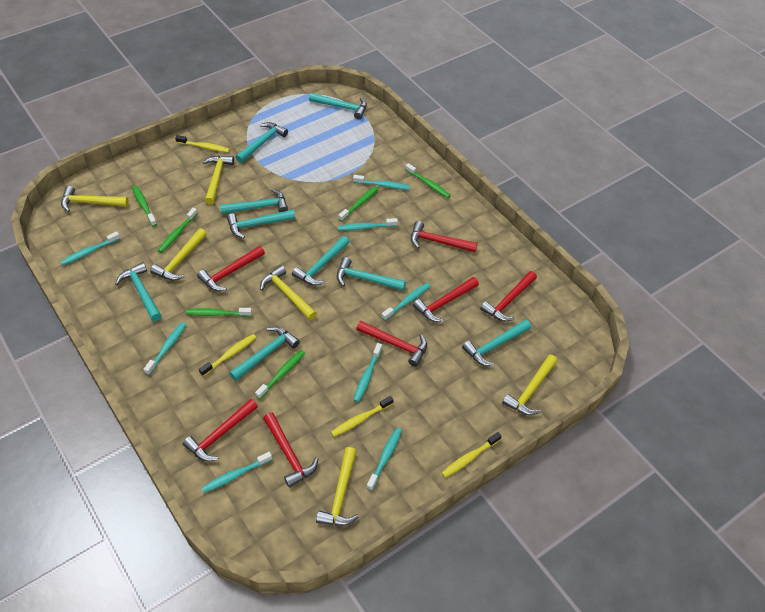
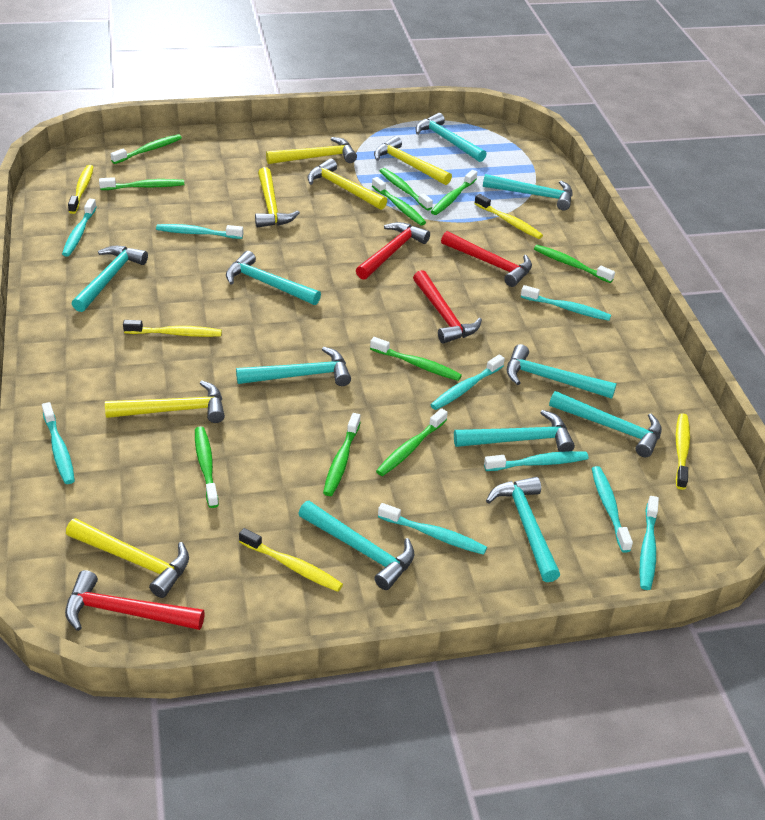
green toothbrush: [132,186,157,227] [158,208,198,253] [186,308,252,317] [255,350,305,399] [338,186,379,222] [405,163,451,198] = 6 -> [99,177,184,190] [111,134,182,164] [195,426,219,508] [323,413,361,496] [370,337,462,381] [372,177,426,225] [376,408,448,476] [380,168,433,211] [431,170,477,215] [534,245,615,283] = 10
red hammer: [183,399,258,461] [197,246,265,291] [263,413,318,488] [356,321,427,367] [411,221,478,252] [413,277,479,322] [480,271,537,322] = 7 -> [65,570,205,631] [356,222,430,280] [413,270,482,343] [441,231,532,287] = 4
turquoise hammer: [116,262,161,321] [220,189,288,214] [227,209,296,238] [229,327,300,381] [236,122,288,163] [292,236,349,286] [309,93,367,119] [337,257,406,291] [462,319,531,366] = 9 -> [72,246,148,312] [226,251,321,305] [236,347,351,386] [298,501,414,590] [415,113,487,162] [454,410,575,452] [483,174,573,211] [486,477,560,582] [507,344,616,399] [549,391,662,457] = 10
turquoise toothbrush: [60,231,120,265] [144,322,187,375] [201,452,272,493] [338,218,398,231] [353,175,410,190] [354,343,382,402] [367,428,402,491] [382,283,430,321] = 8 -> [42,402,75,484] [62,199,97,257] [156,224,243,239] [378,503,487,555] [430,354,505,410] [484,451,589,471] [521,285,611,321] [592,466,633,553] [640,496,659,590] = 9
yellow toothbrush: [175,135,230,153] [199,334,257,376] [331,396,393,437] [442,432,501,478] = 4 -> [68,165,93,214] [123,320,222,337] [239,528,343,592] [474,194,543,239] [676,413,690,490] = 5

